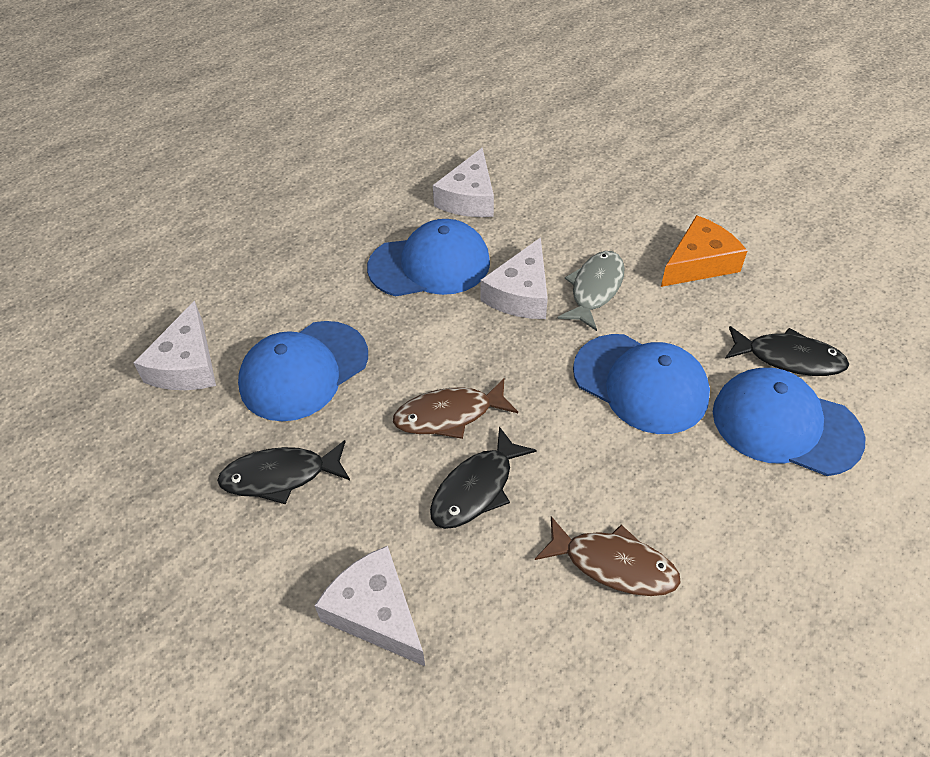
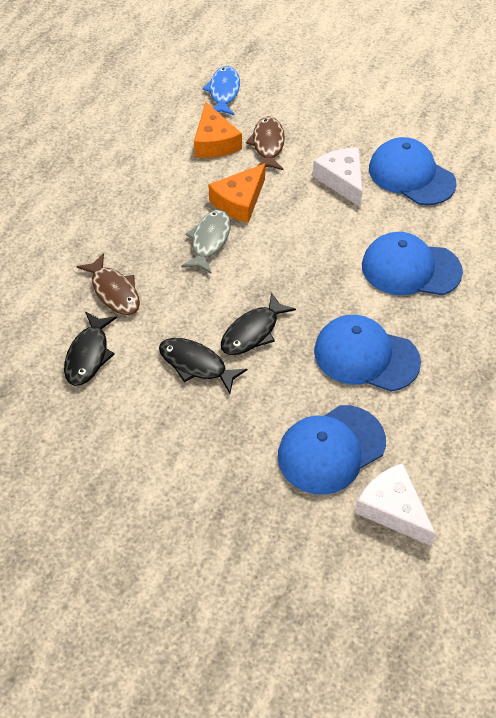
blue fish: none = 0 -> [202,66,240,116] = 1
orange cheese: [661,215,747,287] = 1 -> [194,102,242,158] [208,164,265,223] = 2
white cheese: [133,301,216,390] [314,546,425,666] [433,147,494,217] [481,237,548,319] = 4 -> [313,147,362,207] [355,463,436,546] = 2

